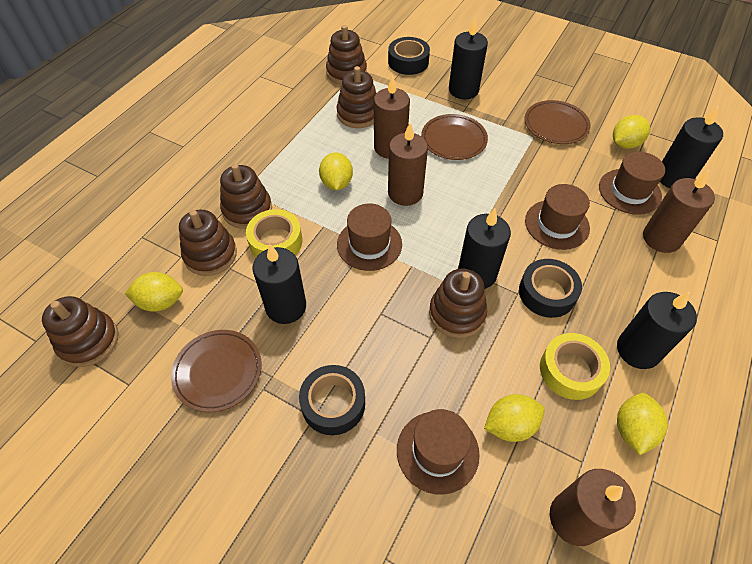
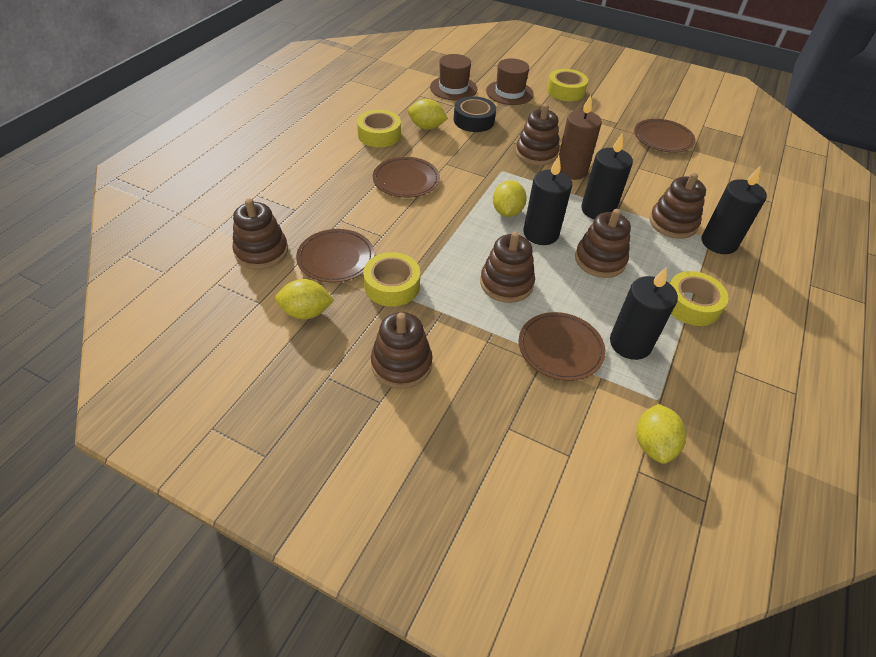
black candle: [252,244,306,324] [449,18,488,99] [458,208,511,289] [617,292,697,369] [660,106,723,188] = 5 -> [523,156,572,245] [581,133,633,220] [610,267,678,360] [702,166,767,254] = 4
black tape: [299,365,365,435] [388,37,430,75] [519,259,582,318] = 3 -> [454,96,496,132] = 1
brown candle: [374,75,410,159] [388,123,428,206] [550,469,636,546] [643,170,715,253] = 4 -> [559,95,602,180] = 1
brown hat: [337,204,402,271] [397,409,480,495] [525,184,590,250] [599,152,665,215] = 4 -> [430,54,477,100] [486,58,534,105] = 2
brown plate: [171,330,262,412] [421,114,488,160] [524,100,591,144] = 3 -> [296,229,374,283] [373,157,440,198] [519,312,605,381] [634,119,696,153] = 4
yellow lemon: [124,272,183,312] [319,152,353,190] [484,394,545,442] [613,115,650,149] [617,393,668,455] = 5 -> [275,279,334,320] [408,99,448,130] [493,180,527,217] [636,404,687,464] = 4
yellow tape: [246,209,302,257] [540,333,610,400] = 2 -> [357,110,401,147] [363,252,420,307] [547,69,588,101] [670,271,729,326] = 4

